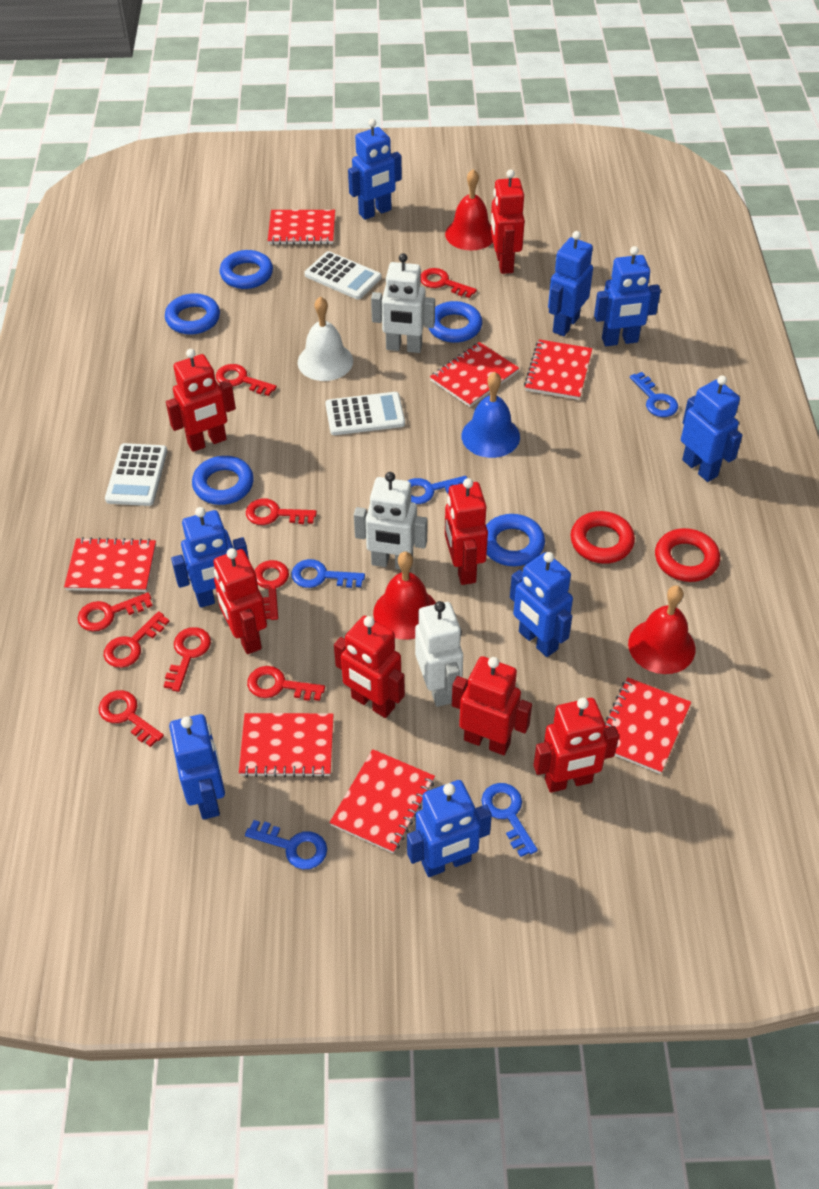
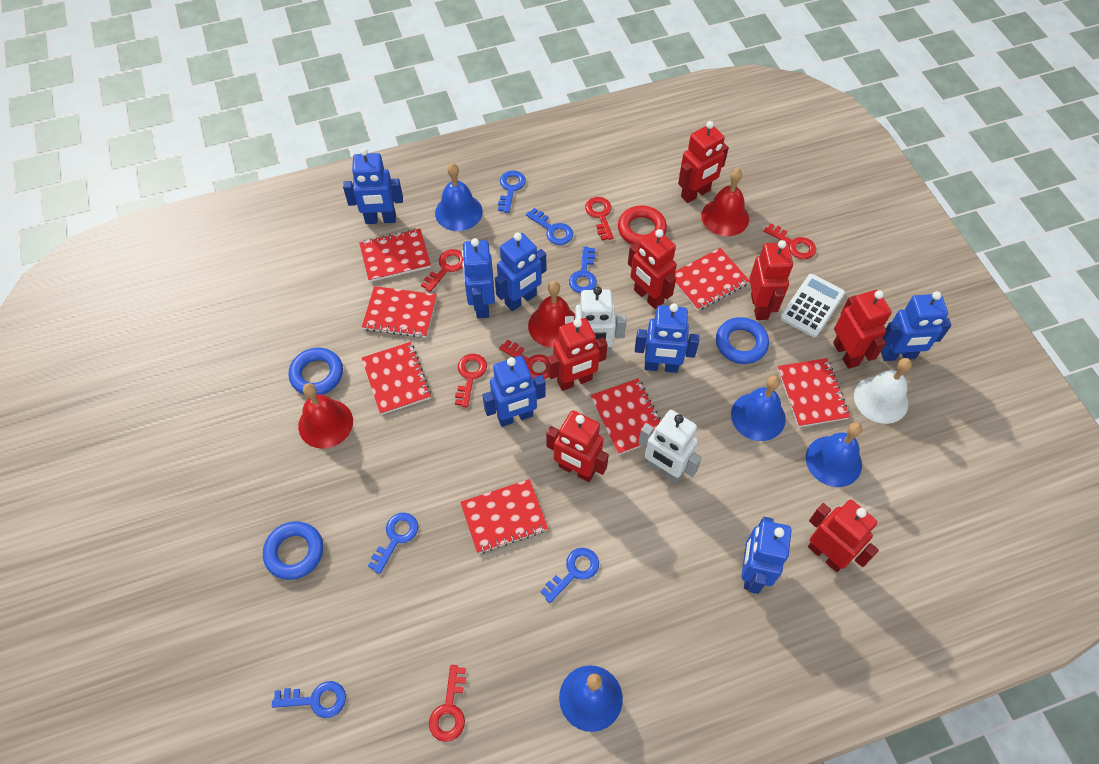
blue bell: [461,372,520,458] = 1 -> [435,163,483,231] [559,665,623,732] [731,376,786,441] [806,422,862,487] = 4
blue key: [245,820,327,869] [291,559,365,588] [408,476,467,504] [481,783,538,857] [630,372,678,417] = 5 -> [272,681,346,718] [368,513,418,574] [498,171,526,213] [526,208,573,245] [540,548,599,603] [569,246,597,293] = 6
blue ring: [165,293,220,335] [192,456,254,505] [219,250,273,289] [429,301,482,343] [486,514,545,566] = 5 -> [263,521,323,580] [288,348,343,395] [716,317,769,364] = 3
blue robot: [169,714,225,820] [171,507,249,608] [348,119,402,220] [407,780,492,877] [510,552,573,657] [548,231,593,336] [594,246,661,346] [681,375,742,482] = 8 -> [343,148,403,224] [462,238,495,318] [483,356,546,427] [495,233,546,311] [635,303,699,373] [742,517,792,594] [881,291,952,361] = 7
red key: [78,592,153,631] [99,690,164,747] [104,611,170,668] [164,627,211,692] [216,364,277,396] [246,498,317,525] [247,666,325,701] [255,560,289,620] [421,268,477,298] = 9 -> [421,249,464,292] [429,665,466,742] [455,354,487,407] [499,339,549,379] [585,197,614,240] [764,223,816,259] = 6
red ring: [571,511,635,564] [655,528,720,582] = 2 -> [618,206,667,245] = 1
white calculator: [105,443,167,506] [304,251,382,300] [325,392,405,435] = 3 -> [780,274,845,338] = 1
white robot: [354,472,427,570] [371,253,435,353] [415,601,463,707] = 3 -> [565,287,627,355] [638,410,702,483] = 2

